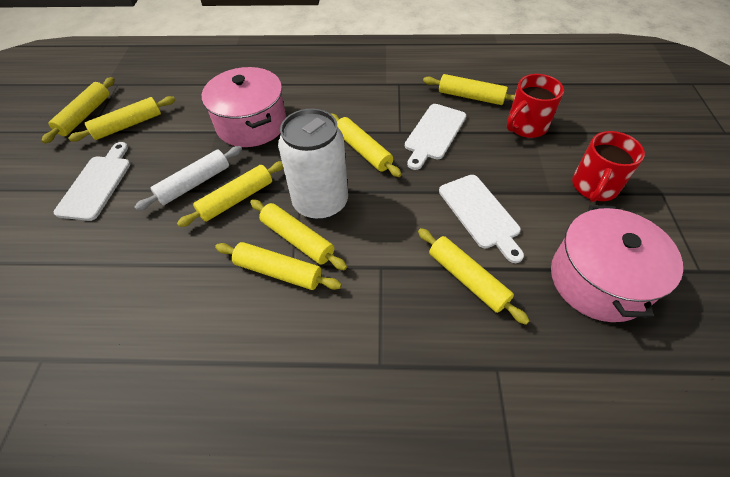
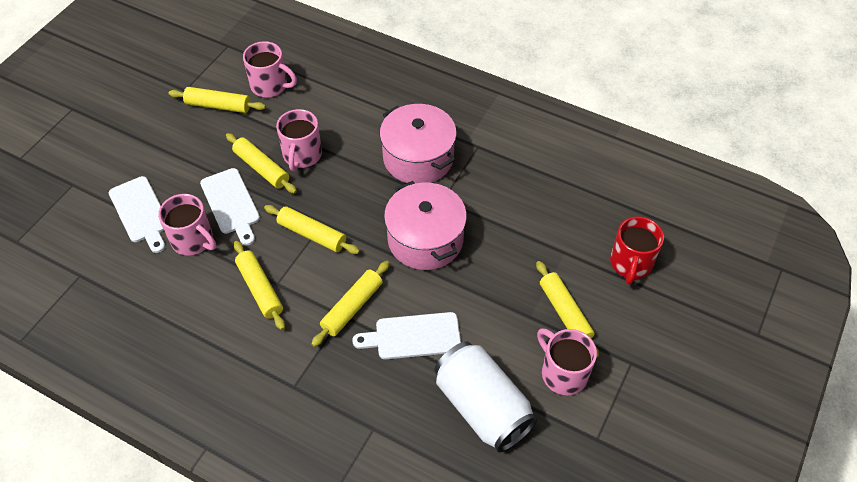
pink mug: none = 0 -> [158,194,216,256] [243,41,297,97] [276,109,322,171] [537,329,597,395] = 4
red mug: [507,74,564,138] [572,131,645,202] = 2 -> [610,216,664,285] = 1
white rolling pin: [135,146,242,211] = 1 -> none = 0
yellow rolling pin: [41,77,115,144] [68,96,175,142] [177,161,283,227] [215,242,342,290] [250,199,347,270] [331,114,402,177] [418,228,530,325] [423,74,515,105] = 8 -> [168,87,266,113] [226,133,297,194] [234,241,285,330] [264,205,360,254] [311,261,390,347] [536,261,599,357] = 6

